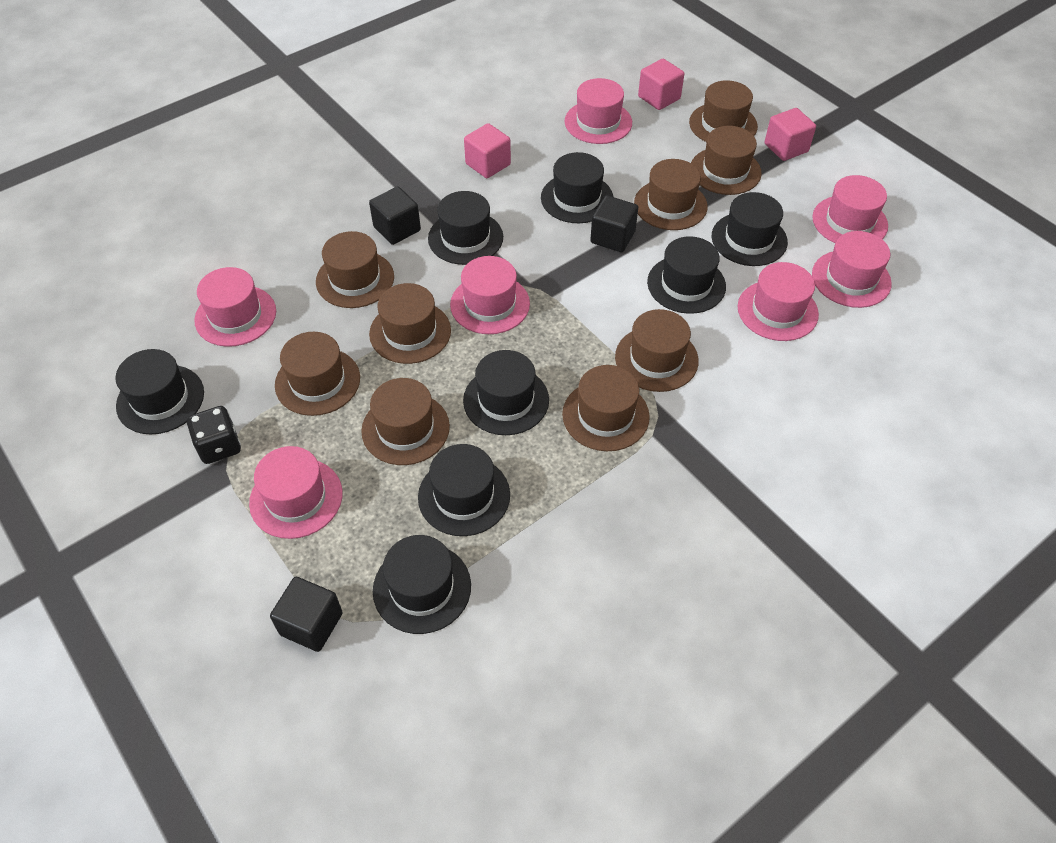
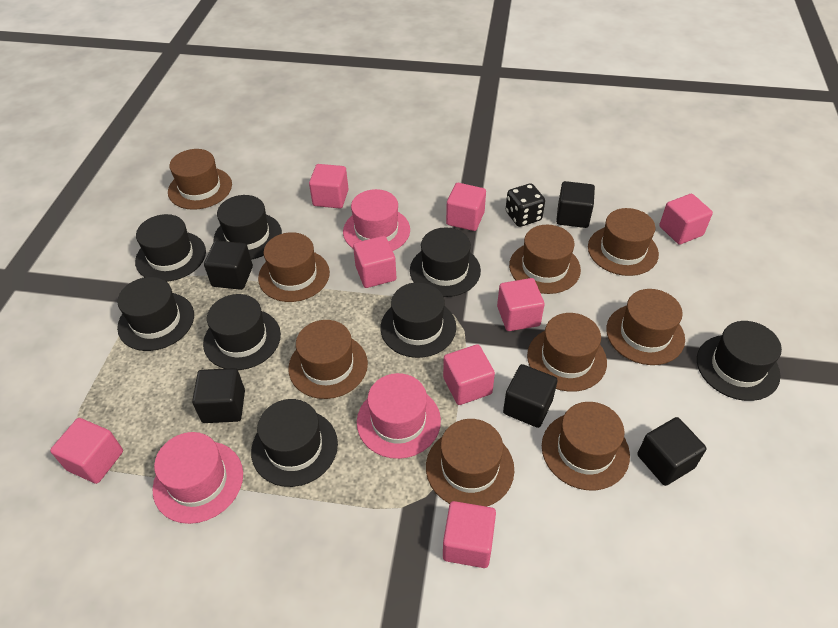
black cube: [270,577,343,652] [369,187,421,245] [590,195,638,252] = 3 -> [192,368,245,423] [204,241,253,290] [503,364,558,428] [556,181,595,228] [638,417,707,486] = 5
pink cube: [464,123,511,178] [638,59,684,110] [765,108,816,161] = 3 -> [50,418,123,484] [309,164,348,208] [353,236,396,288] [443,344,495,405] [443,501,496,568] [446,183,486,231] [497,278,545,331] [659,194,713,245] = 8
pink hat: [194,267,276,347] [249,446,343,539] [450,256,530,334] [565,78,632,144] [738,262,819,341] [812,175,888,243] [812,231,892,308] = 7 -> [152,432,243,524] [343,189,410,251] [357,373,441,459] = 3

